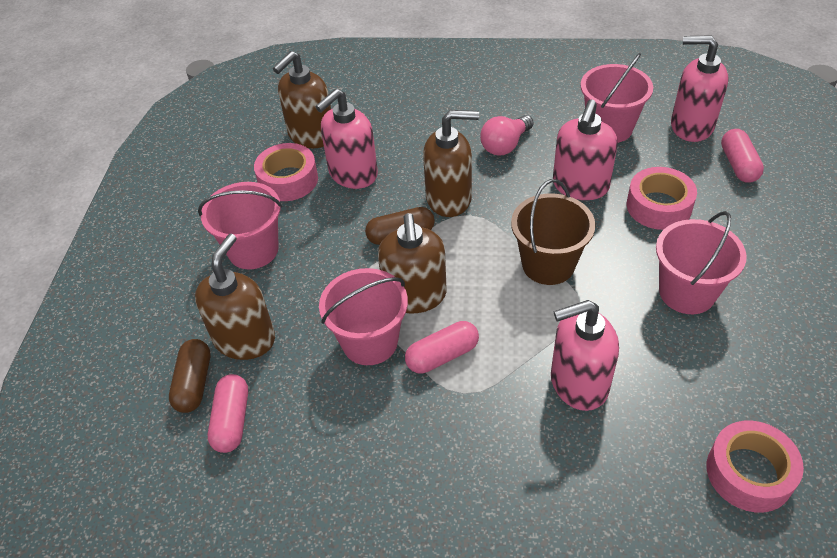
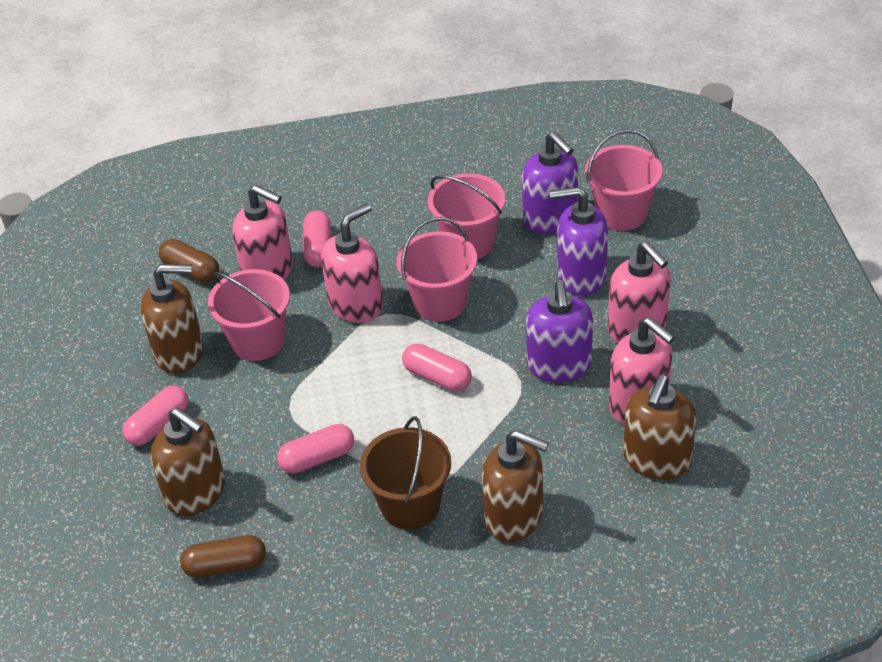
pink capsule: [208,374,248,453] [405,321,479,374] [721,129,764,183] = 3 -> [123,385,188,446] [277,424,354,473] [303,210,331,267] [402,344,472,391] = 4
pink light bulb: [480,115,534,155] = 1 -> none = 0
pink tape: [254,143,318,201] [627,167,697,230] [707,421,804,512] = 3 -> none = 0
purple soap dispenser: none = 0 -> [522,132,578,234] [526,280,593,382] [550,187,608,296] = 3

